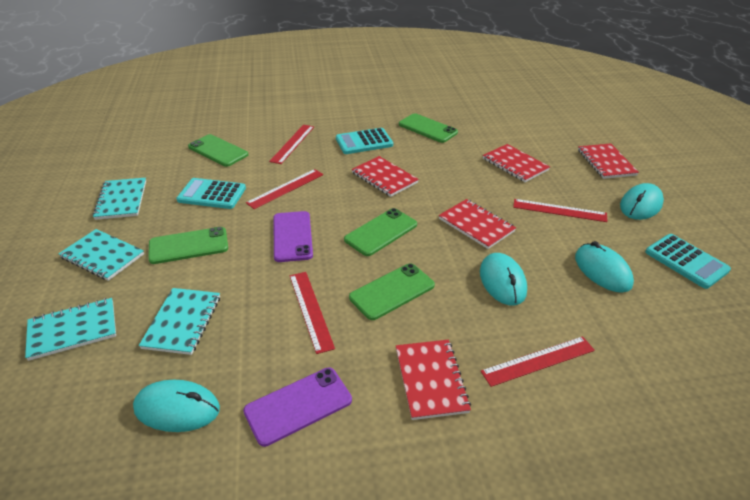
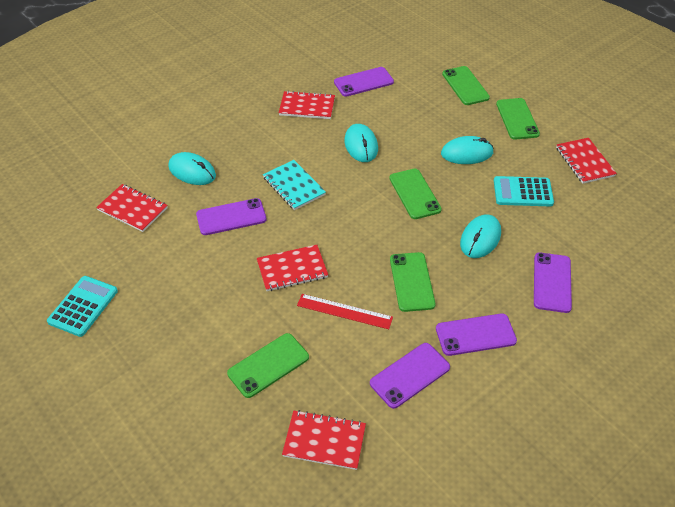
purple phone: [243,368,352,447] [274,211,313,262] = 2 -> [196,198,266,235] [334,67,394,96] [370,343,450,409] [436,313,517,356] [534,252,572,313] = 5
red ruler: [246,169,324,209] [269,125,314,164] [290,272,335,354] [481,336,595,387] [513,199,608,222] = 5 -> [297,294,393,329] = 1
turquoise calculator: [176,178,246,209] [336,128,393,154] [645,234,731,289] = 3 -> [47,276,118,337] [494,176,554,207] = 2
turquoise notebook: [25,298,116,361] [59,229,144,281] [93,178,146,220] [139,288,220,355] = 4 -> [263,160,326,210] = 1

